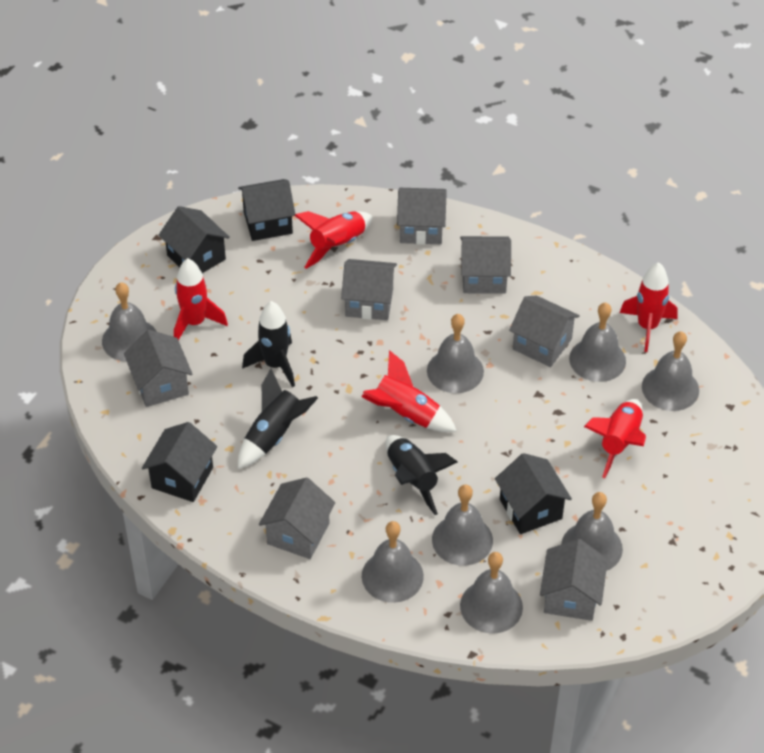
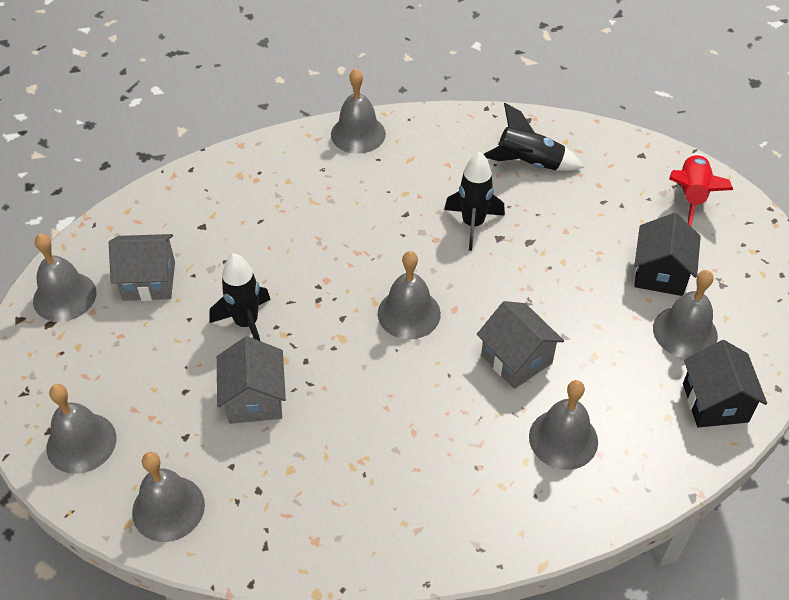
black house: [142,422,217,502] [159,206,230,273] [238,179,295,241] [495,453,572,534] = 4 -> [634,213,701,296] [683,340,767,428] = 2
grey bell: [102,282,157,362] [362,521,424,603] [427,314,484,393] [432,485,493,566] [460,552,523,633] [561,492,623,571] [569,303,626,382] [642,331,699,411] = 8 -> [33,234,96,322] [46,384,116,474] [132,452,205,542] [331,69,386,154] [378,251,441,339] [529,380,598,470] [653,270,718,358] = 7
grey house: [124,330,192,407] [259,477,335,559] [341,259,397,320] [397,188,447,245] [460,236,511,293] [509,296,580,367] [540,539,608,621] = 7 -> [109,234,175,301] [217,336,286,424] [477,301,564,389] = 3
red rocket: [174,258,228,340] [294,211,373,269] [361,350,457,432] [584,399,646,478] [620,262,678,352] = 5 -> [669,153,733,226] = 1

